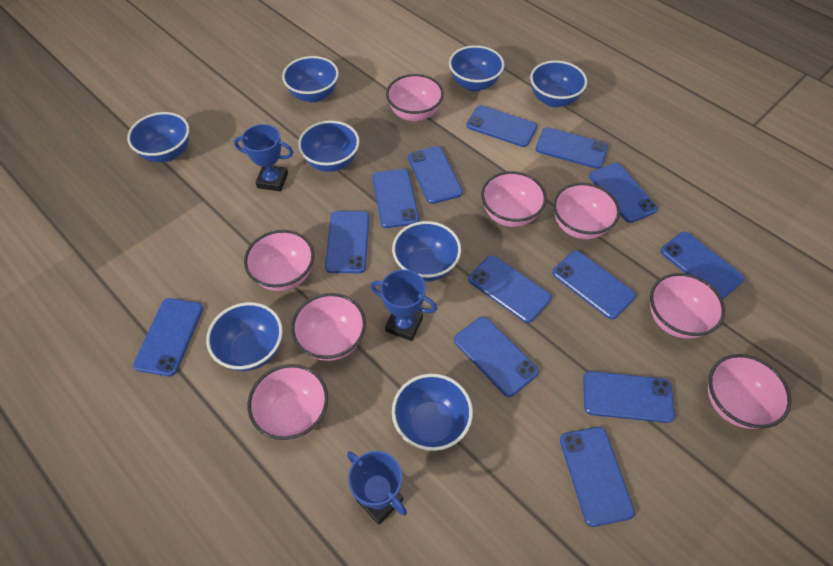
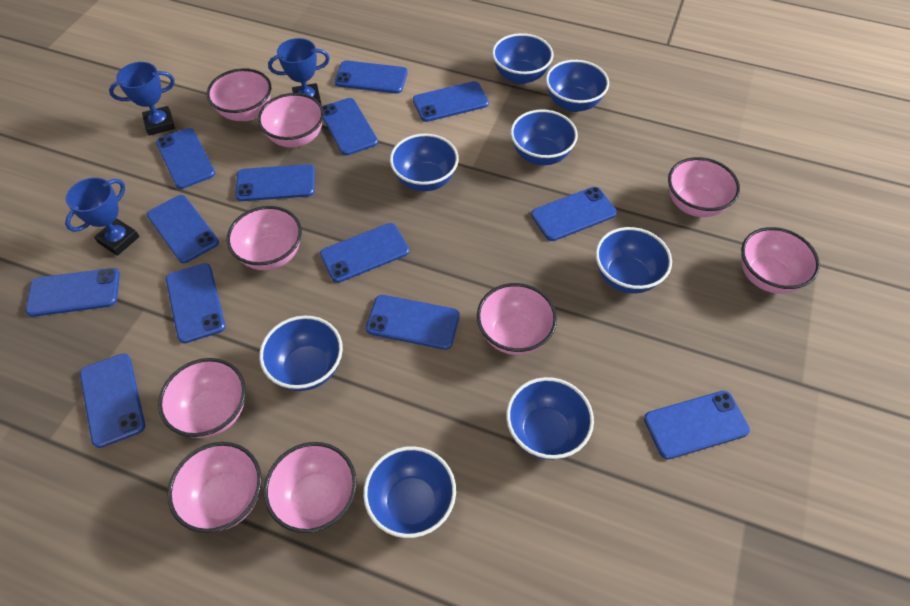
pink bowl: [244,230,314,291] [248,364,328,440] [291,293,366,361] [386,74,444,121] [481,171,547,227] [553,183,620,239] [650,273,725,339] [708,354,791,429] = 8 -> [158,358,246,438] [167,442,262,533] [207,68,271,121] [227,206,302,270] [258,93,324,148] [264,442,357,533] [477,283,557,355] [668,157,740,217] [741,227,820,294] = 9

